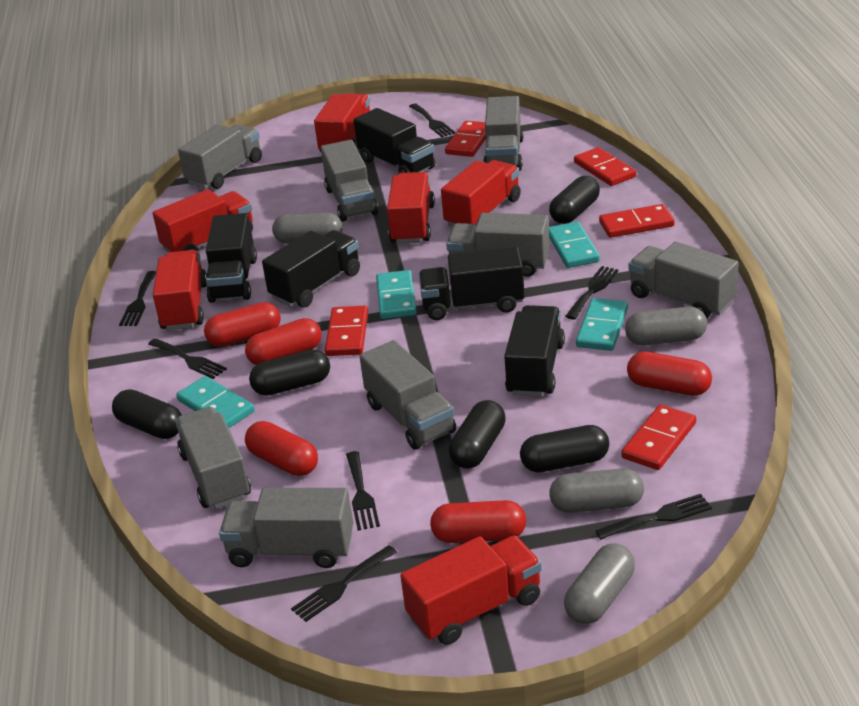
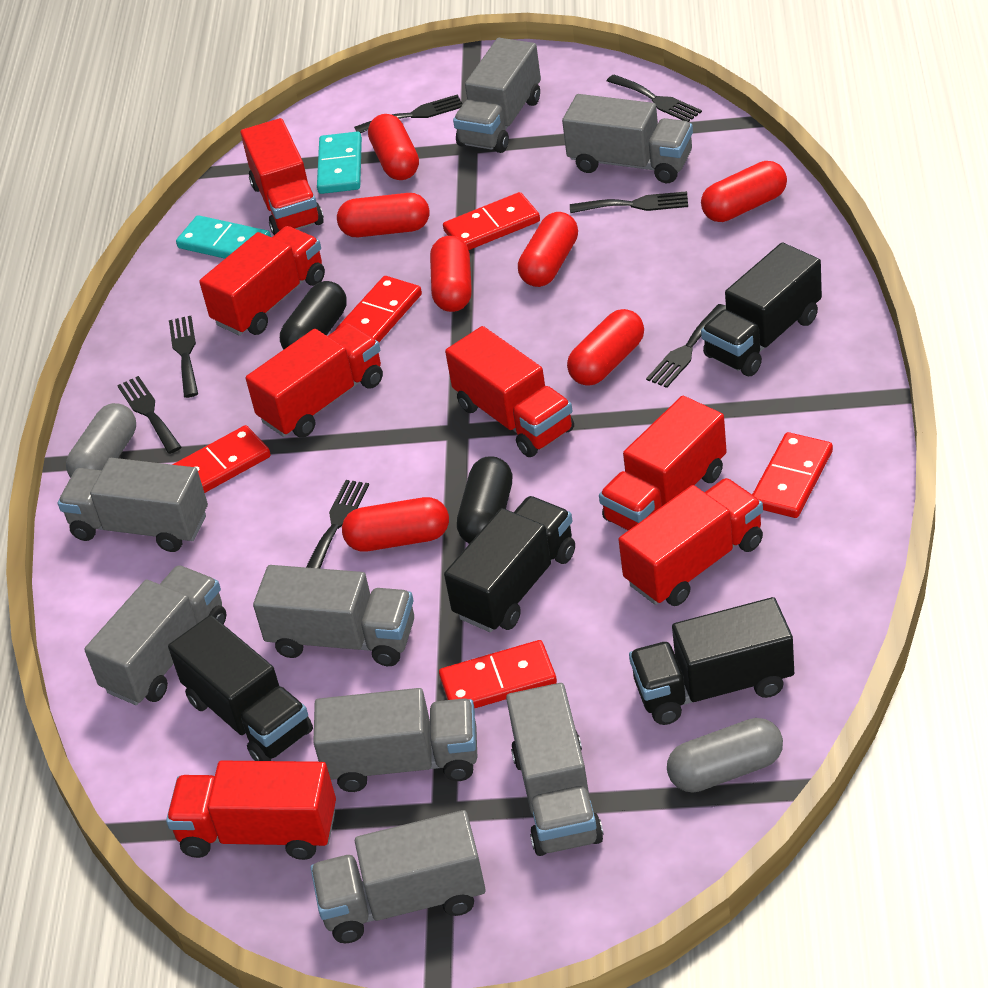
black capsule: [112,389,182,439] [249,349,330,396] [449,400,506,469] [520,425,609,472] [549,176,600,224] = 5 -> [280,281,347,349] [457,456,513,544] = 2
black truck: [206,213,257,303] [262,230,360,308] [354,108,435,173] [419,247,525,320] [504,305,565,397] = 5 -> [168,615,313,761] [444,496,575,632] [629,597,794,725] [701,243,822,376] = 4
grey capsule: [272,213,343,244] [549,468,644,513] [564,543,635,624] [625,307,707,345] = 4 -> [66,403,136,478] [667,718,783,793] = 2
red capsule: [204,302,281,347] [245,318,322,365] [245,421,318,476] [430,500,526,543] [627,352,712,396] = 5 -> [337,193,429,237] [342,497,449,552] [368,114,419,180] [430,236,472,312] [518,212,578,287] [567,309,644,386] [701,161,787,222] = 7
red truck: [153,189,253,253] [153,250,207,331] [314,93,370,152] [387,172,435,244] [400,536,542,645] [441,160,521,227] = 6 -> [166,761,336,860] [199,226,325,336] [240,118,324,235] [246,323,383,438] [445,326,574,457] [599,396,727,530] [618,478,763,606] = 7
turquoise domino: [176,376,255,428] [376,270,417,319] [549,222,600,268] [576,298,628,351] = 4 -> [176,215,271,259] [317,132,362,194] = 2

